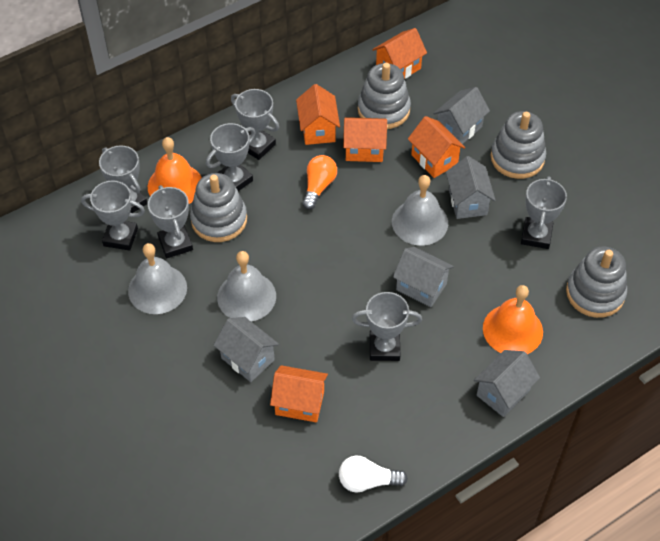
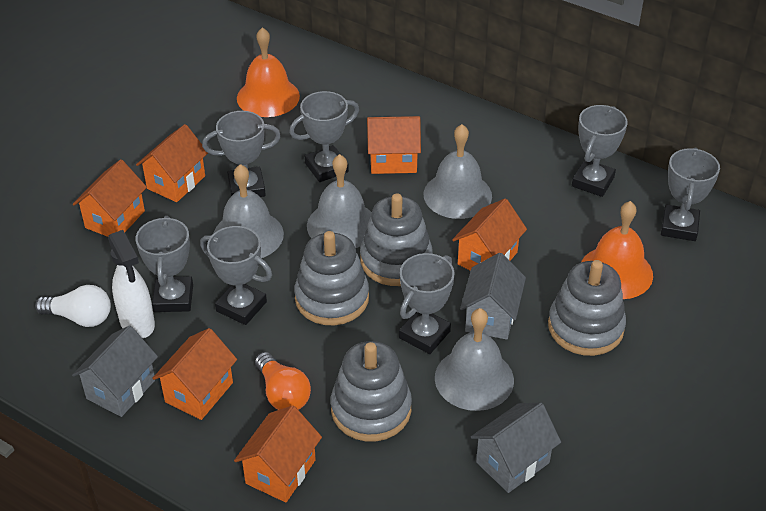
grey bell: [128,243,187,314] [217,251,276,321] [392,175,448,246] = 3 -> [213,164,284,258] [307,154,372,248] [424,124,492,219] [435,308,514,411] = 4
grey house: [214,317,279,382] [393,247,454,307] [433,87,490,144] [446,156,496,219] [474,350,540,417] = 5 -> [72,325,158,417] [460,253,526,340] [471,403,561,493] = 3
orange house: [270,365,328,422] [296,84,340,145] [343,117,387,162] [372,28,427,79] [408,116,465,178] = 5 -> [73,159,147,237] [136,124,208,202] [152,328,237,420] [234,405,322,502] [367,116,421,174] [452,199,527,271] = 6
white spray bottle: none = 0 -> [108,230,155,338] = 1

